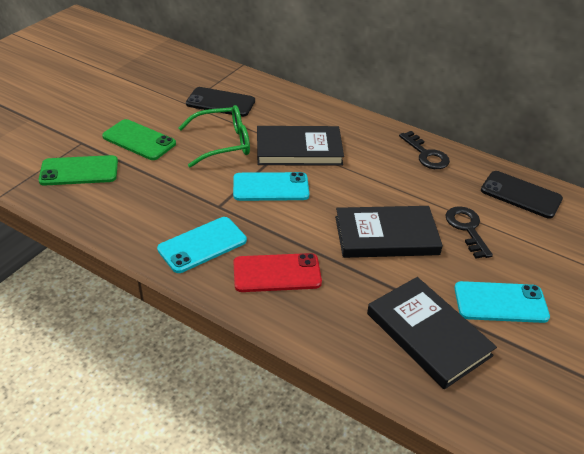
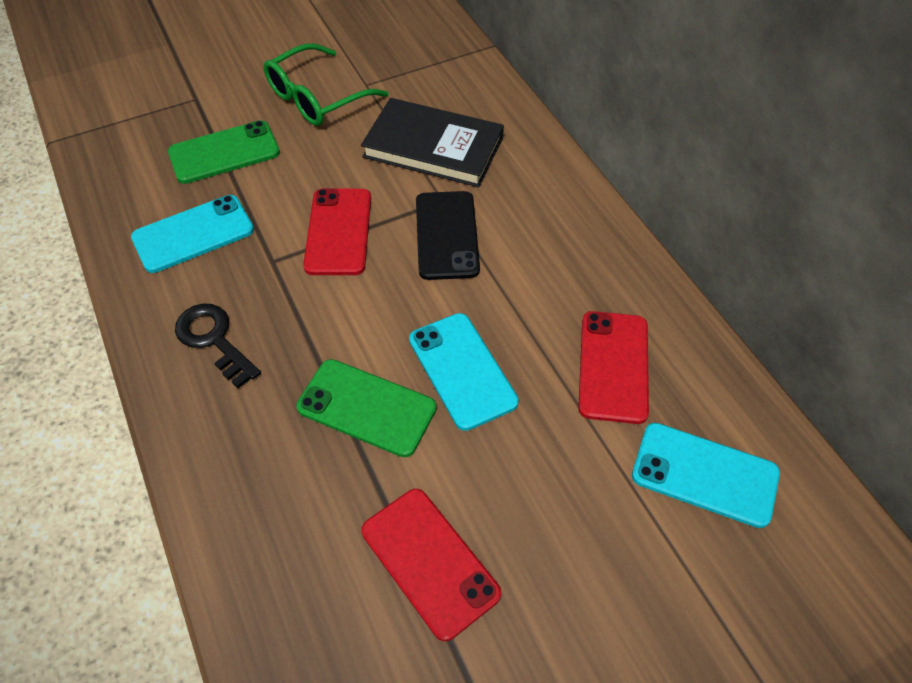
black book: [257,126,344,166] [335,206,443,258] [367,277,497,389] = 3 -> [361,98,504,187] = 1
black key: [399,131,450,169] [445,206,493,259] = 2 -> [175,304,261,388] = 1
black phone: [186,87,255,117] [481,171,563,219] = 2 -> [416,191,480,280] = 1
red phone: [233,253,322,292] = 1 -> [303,189,371,275] [362,489,501,641] [578,311,649,424] = 3

